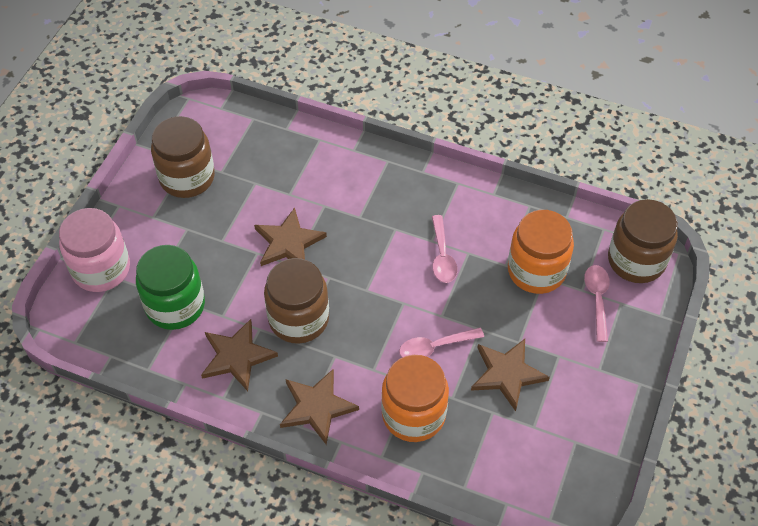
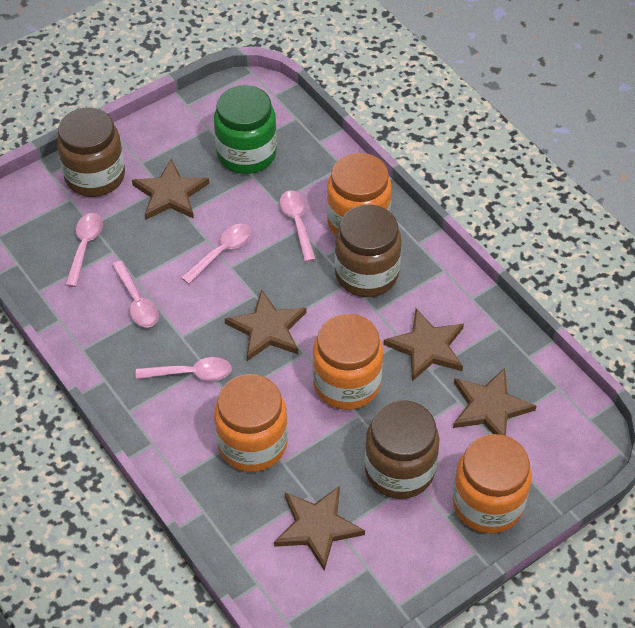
brown star: [201,319,278,391] [254,207,327,266] [280,369,359,445] [471,339,550,411] = 4 -> [132,159,209,220] [225,289,306,361] [274,486,365,571] [383,309,464,381] [453,368,536,436] = 5
orange jar: [381,355,449,442] [508,210,574,294] = 2 -> [214,374,288,472] [313,314,383,410] [327,153,392,235] [453,434,532,534] = 4
pink jar: [59,208,130,292] = 1 -> none = 0
pink spoon: [399,328,484,358] [432,215,458,283] [584,265,610,342] = 3 -> [65,213,103,287] [112,261,159,327] [136,357,232,381] [181,224,252,284] [279,190,316,262] = 5

